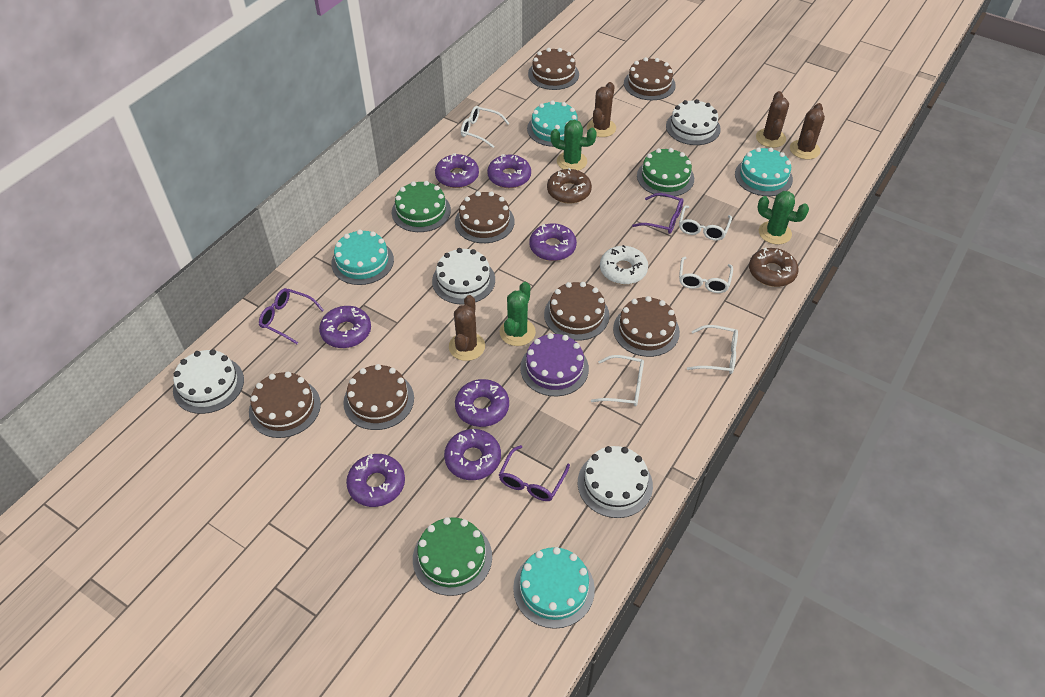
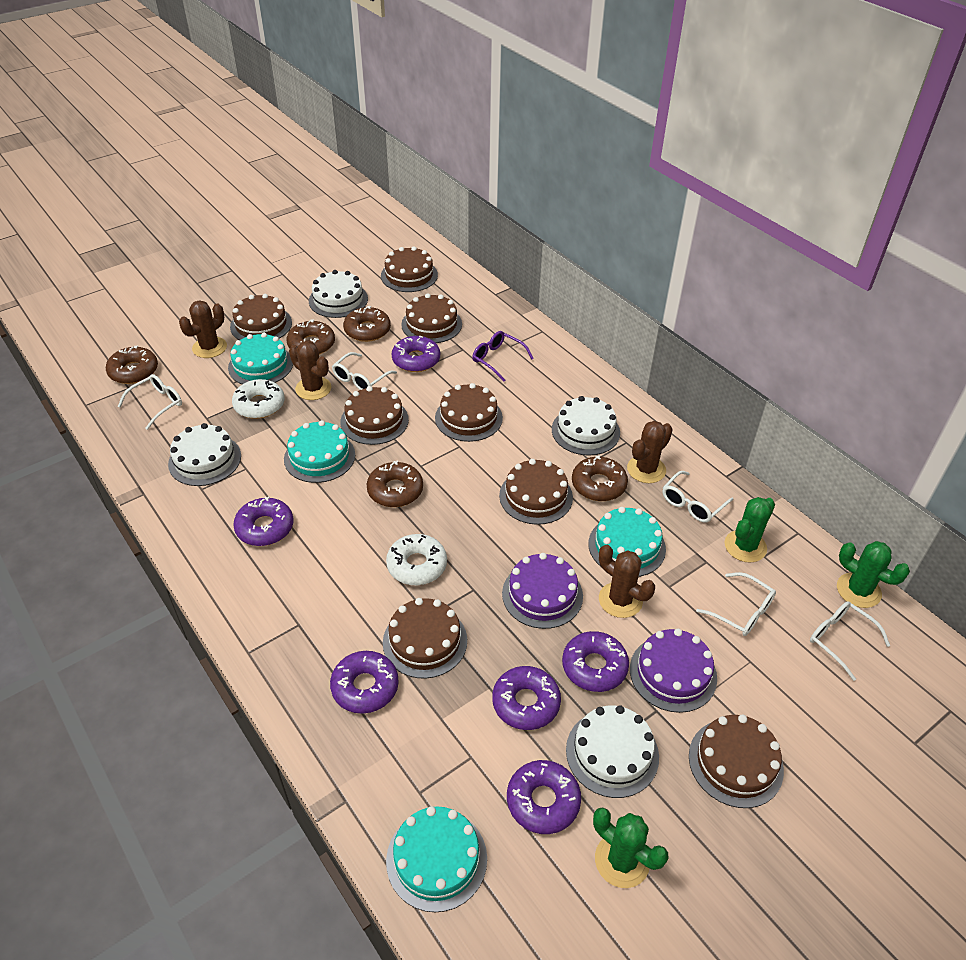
brown cake: [249,372,321,438] [343,364,414,430] [455,191,515,243] [528,48,579,90] [544,282,609,341] [613,296,680,357] [624,57,676,100] = 7 -> [230,294,292,340] [340,386,409,445] [381,246,438,292] [383,598,467,679] [401,293,462,343] [435,383,503,442] [499,459,573,525] [689,715,784,808] = 8
brown donut: [547,168,592,203] [749,247,799,287] = 2 -> [106,345,158,384] [286,320,335,355] [343,306,391,342] [367,461,423,507] [572,455,628,501] = 5
green cake: [392,181,451,232] [413,517,492,596] [637,148,694,197] = 3 -> none = 0
purple cake: [520,333,589,396] = 1 -> [502,553,583,629] [630,629,717,713] = 2
purple donut: [319,306,371,348] [346,454,405,507] [435,153,479,188] [444,429,501,480] [455,379,509,427] [487,154,531,188] [529,223,577,261] = 7 -> [233,497,294,546] [330,651,399,714] [392,336,440,372] [492,666,561,730] [507,760,581,834] [562,631,629,692] = 6
purple glasses: [259,288,324,344] [499,445,570,501] [632,193,684,234] = 3 -> [472,331,534,382] = 1
white donut: [600,245,648,285] = 1 -> [232,379,285,419] [386,534,447,585] = 2

